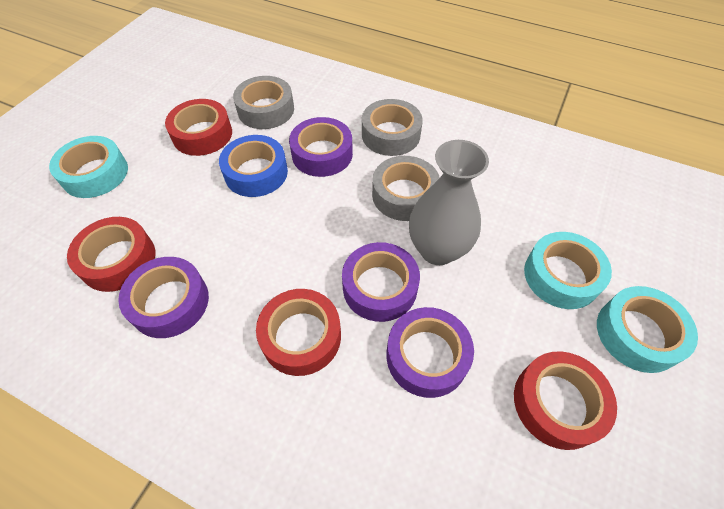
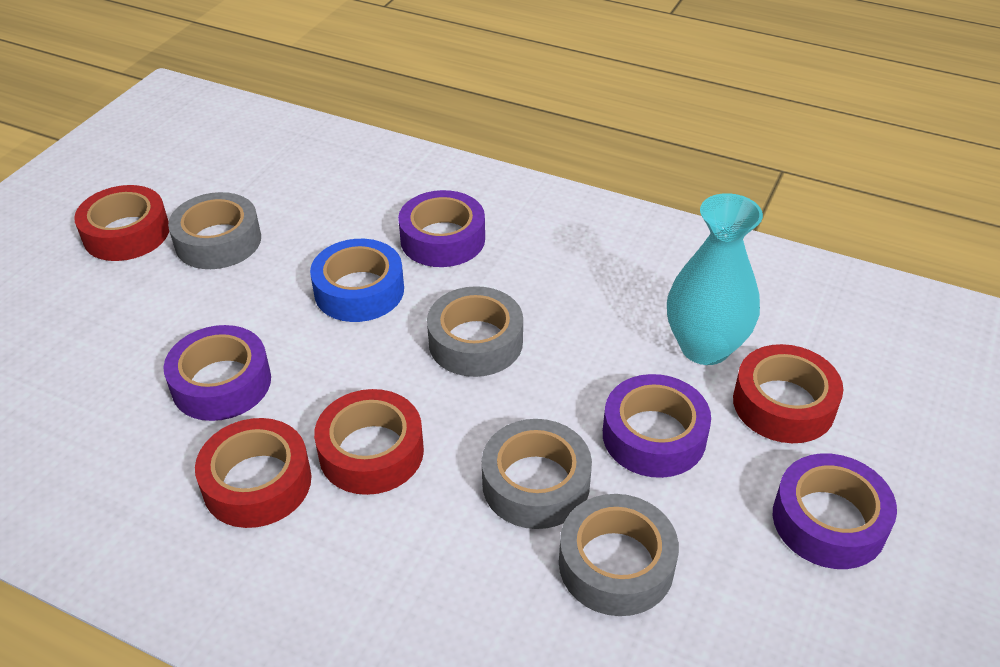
grey tape: [233,76,294,129] [362,99,423,156] [372,156,440,221] = 3 -> [168,192,261,269] [427,286,523,377] [482,419,592,529] [559,494,679,616] = 4
grey vase: [409,140,489,265] = 1 -> none = 0
turquoise tape: [49,136,128,198] [524,232,612,309] [597,286,698,373] = 3 -> none = 0
turquoise vase: none = 0 -> [667,193,763,365] = 1

